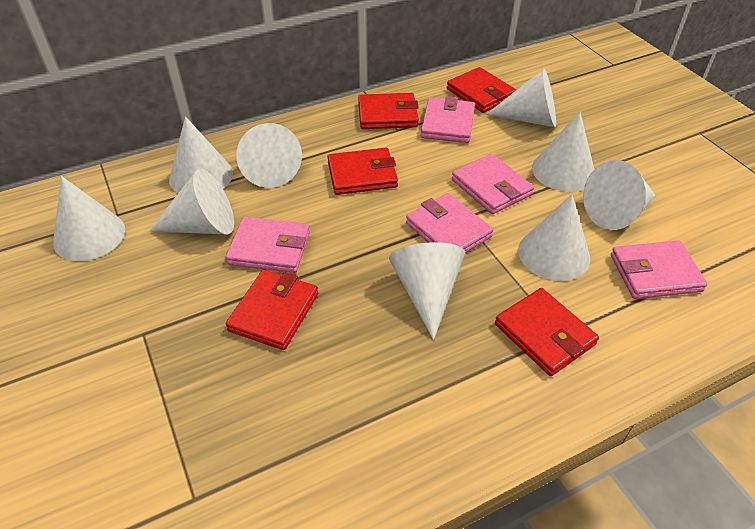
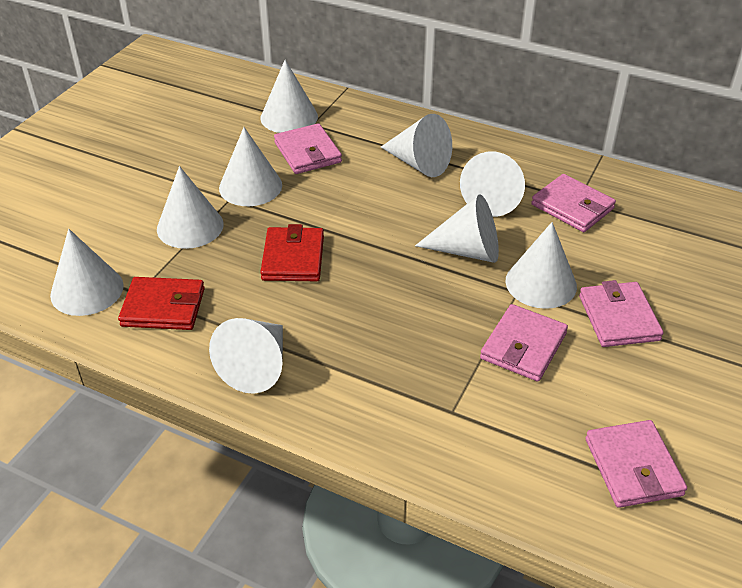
red wallet: [226,270,318,350] [327,148,398,195] [358,93,419,129] [447,67,516,113] [495,288,599,376] = 5 -> [118,277,205,330] [260,224,324,281] = 2

